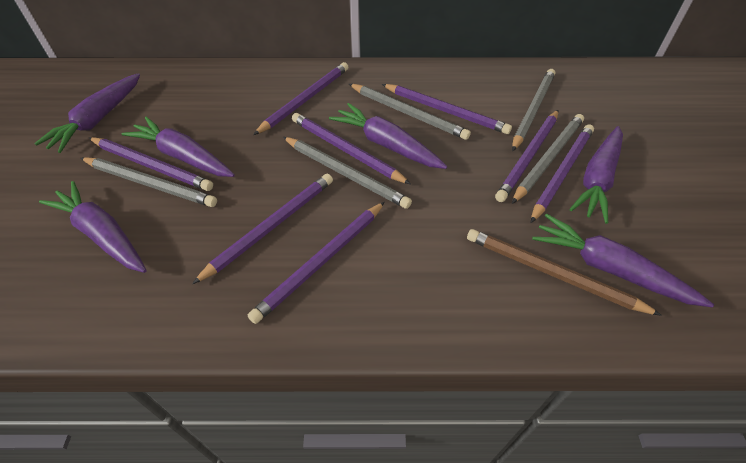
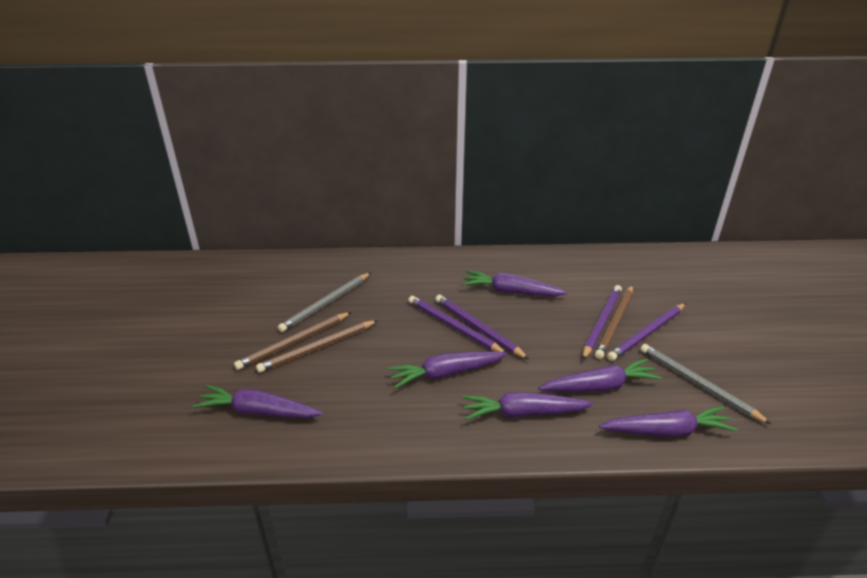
brown pencil: [467,229,662,316] = 1 -> [234,312,351,370] [256,320,378,373] [595,285,633,359] = 3
grey pencil: [81,157,217,207] [283,137,412,209] [349,84,471,140] [512,69,555,151] [512,114,584,204] = 5 -> [278,272,371,332] [640,344,771,424] = 2
purple pencil: [89,137,213,191] [192,173,333,284] [248,202,385,324] [253,62,349,135] [292,113,411,184] [382,84,512,134] [495,110,558,202] [531,124,594,223] = 8 -> [408,296,505,352] [435,295,529,359] [582,285,622,360] [607,303,686,361] = 4

